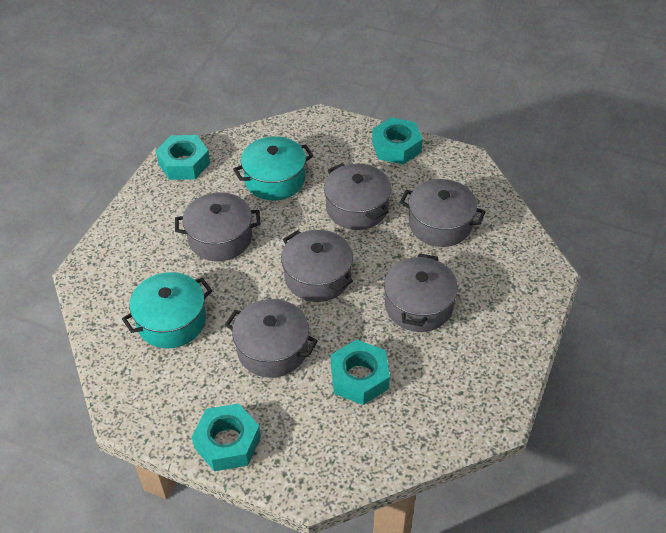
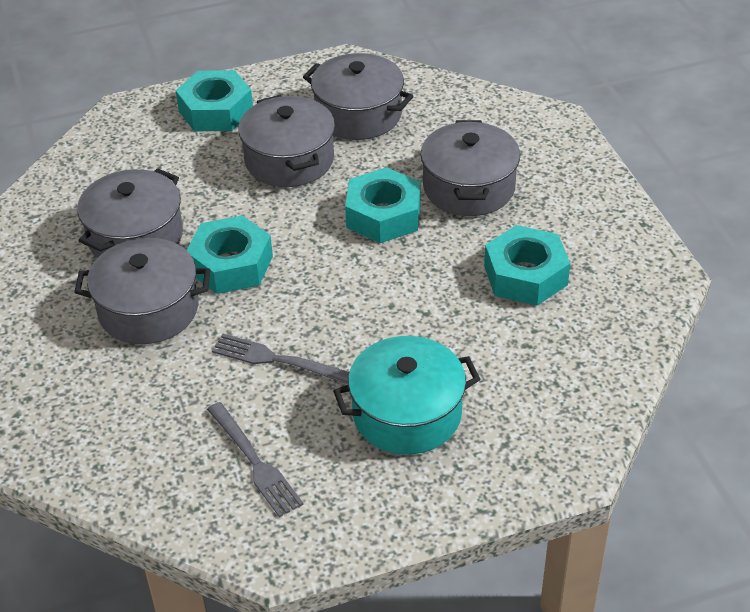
grey fork: none = 0 -> [207,402,304,517] [212,334,349,384] = 2
grey pot: [175,192,261,261] [225,299,318,378] [281,230,353,302] [324,163,391,230] [384,253,458,332] [400,179,486,247] = 6 -> [74,238,210,344] [77,168,183,258] [238,95,335,187] [303,53,414,140] [420,120,520,216] = 5
turquoise pot: [122,272,212,348] [233,136,314,200] = 2 -> [333,336,480,455] = 1

